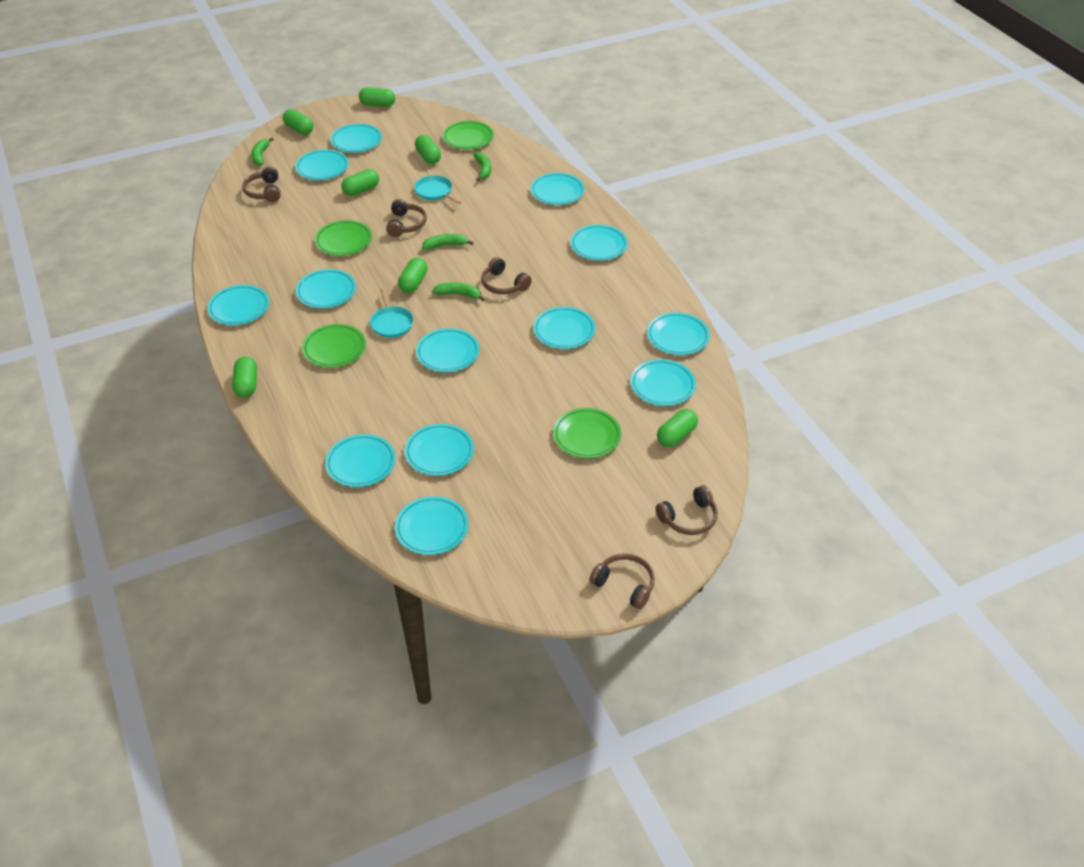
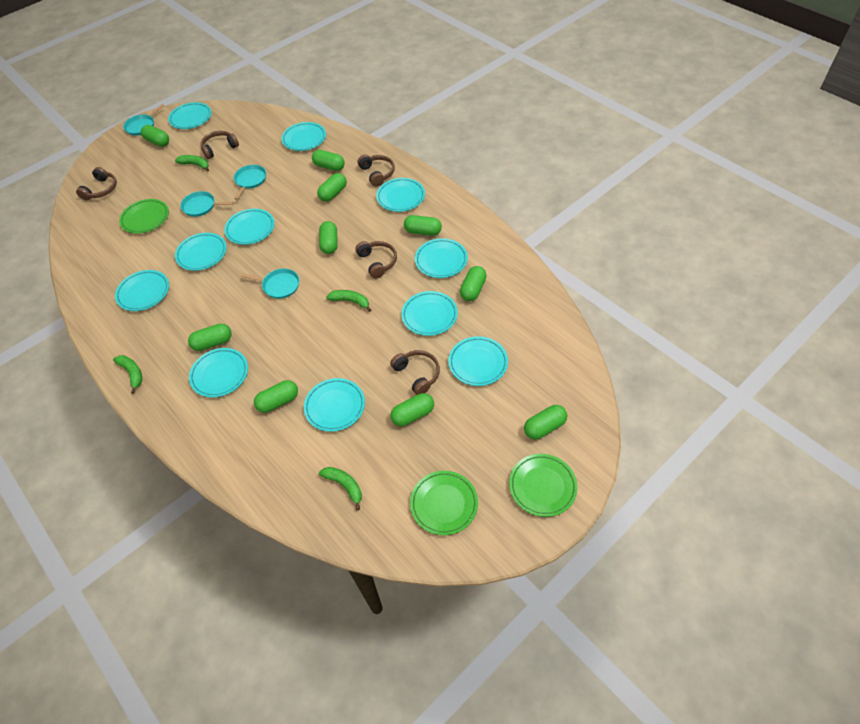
green capsule: [232,357,257,397] [283,109,313,135] [341,169,379,196] [359,87,395,107] [398,257,428,293] [415,135,441,164] [657,409,698,447] = 7 -> [141,125,169,147] [188,324,232,351] [254,380,298,413] [312,150,345,171] [317,173,347,202] [319,221,337,254] [391,393,434,426] [404,215,442,236] [460,266,487,301] [524,405,567,439] = 10
green plate: [302,324,366,367] [315,220,372,256] [443,121,494,149] [553,408,621,458] = 4 -> [119,199,169,234] [410,471,478,535] [509,454,578,517] = 3
turquoise pan: [370,288,413,338] [414,175,462,204] = 2 -> [123,104,164,136] [180,191,234,217] [233,165,266,200] [241,268,299,299] = 4
turquoise plate: [207,285,269,325] [295,149,349,180] [296,269,356,308] [325,434,396,487] [330,123,382,152] [395,496,468,555] [405,424,474,476] [416,328,479,372] [531,173,585,205] [533,307,595,349] [570,224,628,260] [630,359,696,406] [647,312,710,355] = 13 -> [115,270,169,311] [168,102,212,129] [175,233,227,271] [189,348,248,398] [224,209,275,245] [281,122,326,151] [304,378,365,432] [376,178,425,212] [401,291,458,336] [415,238,468,278] [448,336,508,386] = 11

